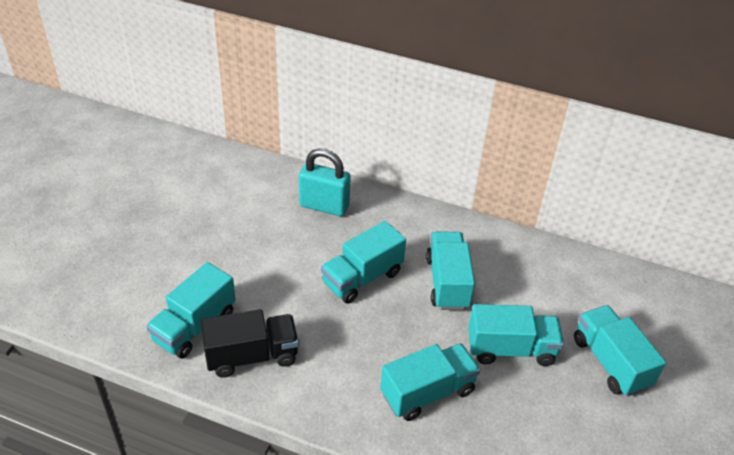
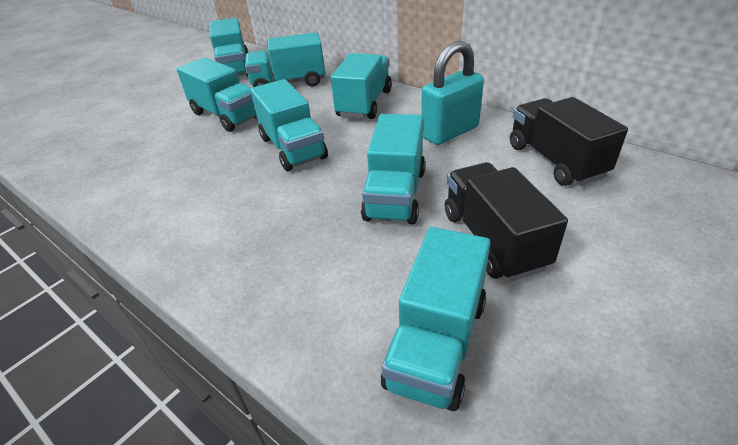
black truck: [201,309,299,378] = 1 -> [445,162,568,281] [510,97,628,186] = 2
turquoise truck: [146,262,236,359] [321,221,406,304] [380,343,480,421] [426,232,475,310] [468,304,564,366] [574,305,666,397] = 6 -> [177,57,257,132] [210,18,249,76] [245,32,325,87] [250,79,328,171] [331,53,392,119] [361,114,425,224] [381,227,491,411] = 7

